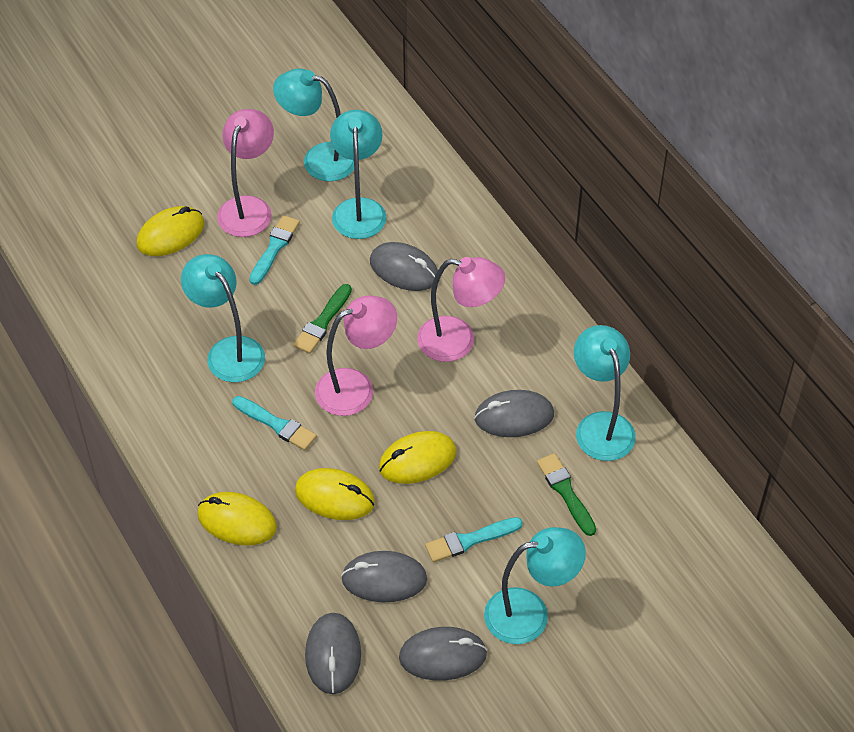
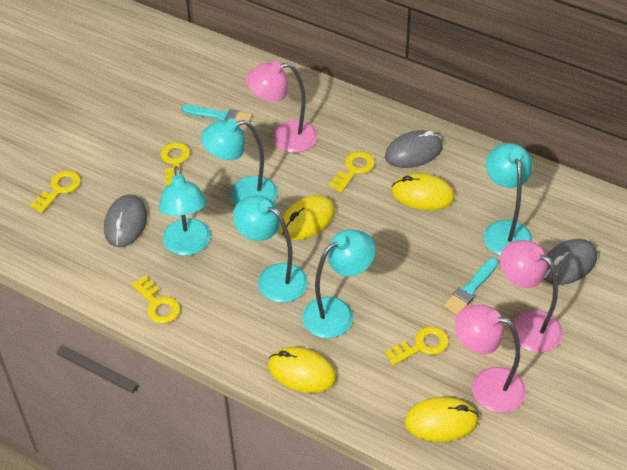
green brush: [293,284,352,354] [537,453,596,536] = 2 -> none = 0
grey mouse: [305,613,361,694] [341,551,427,602] [370,242,438,291] [399,627,487,681] [474,390,554,437] = 5 -> [104,194,147,247] [385,130,443,168] [544,239,597,285] = 3
turquoise brush: [232,396,317,451] [249,215,300,285] [425,517,523,562] = 3 -> [181,105,252,127] [444,258,498,315] = 2
yellow key: none = 0 -> [30,170,81,213] [131,276,180,324] [160,142,190,186] [329,151,375,193] [385,326,449,366] = 5

